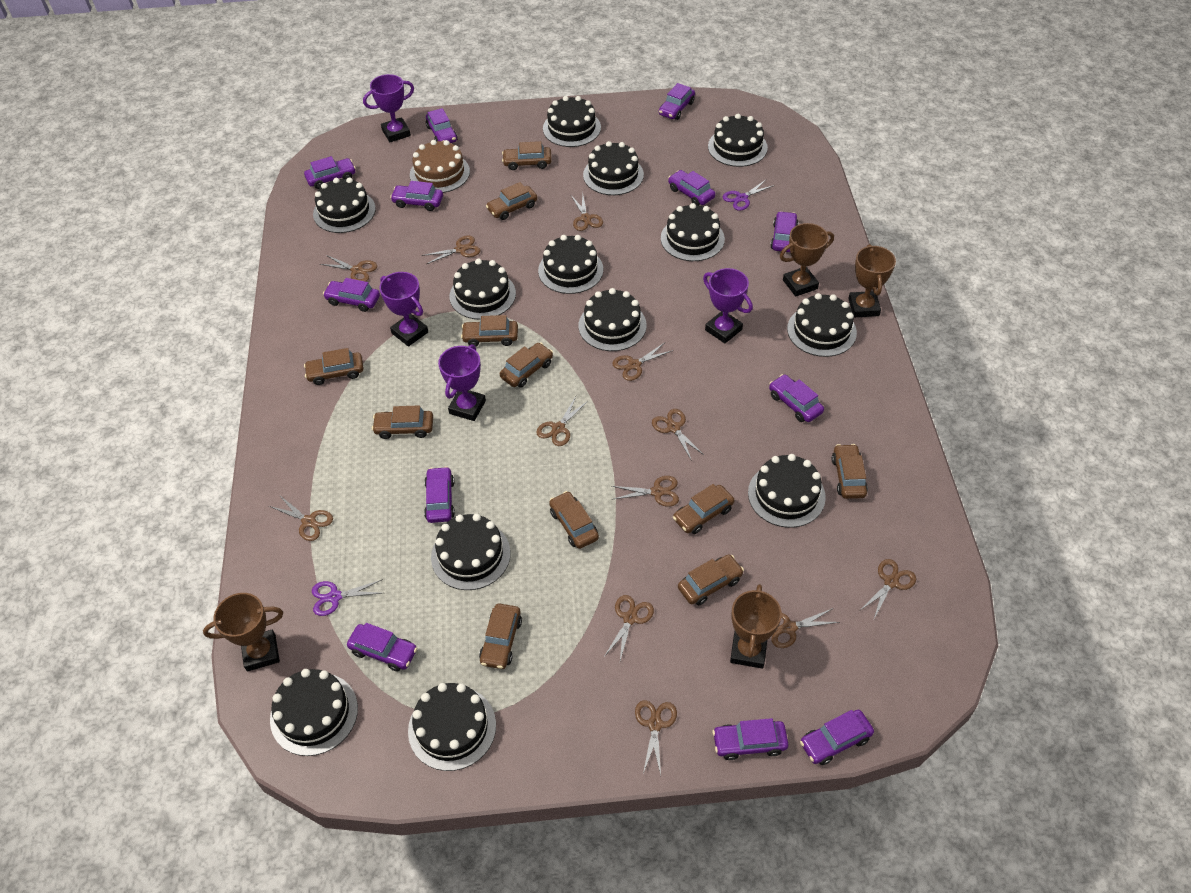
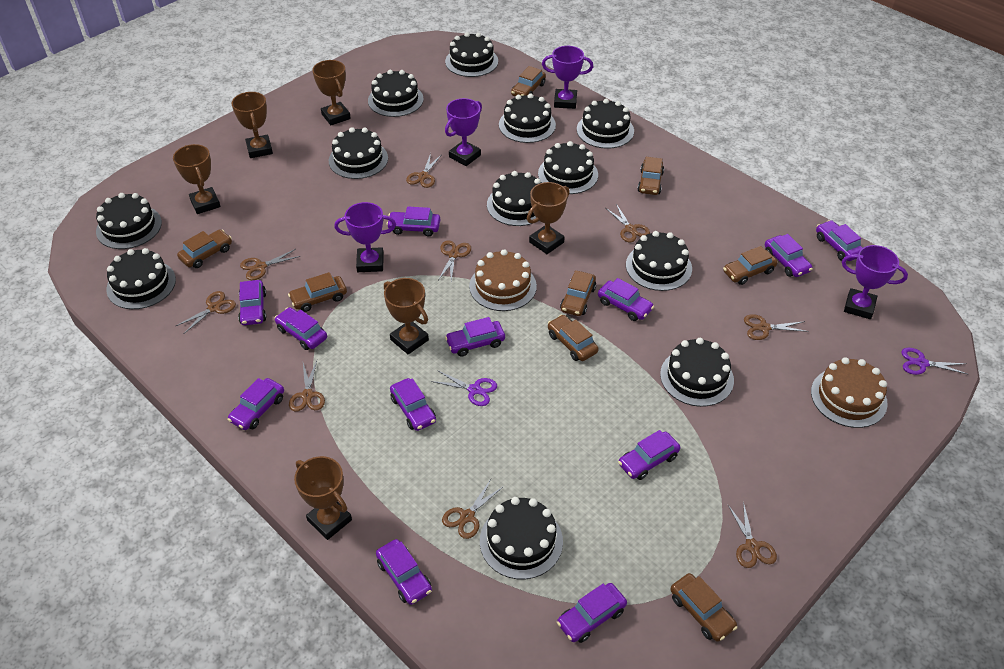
black cake: [270,669,358,756] [313,178,376,233] [408,683,496,771] [431,513,510,590] [450,258,516,320] [538,235,603,294] [543,96,601,147] [579,288,647,351] [583,141,644,195] [661,203,725,261] [708,114,768,167] [748,454,826,528] [787,293,857,357] = 13 -> [96,193,162,249] [106,248,176,309] [329,127,388,179] [368,70,424,117] [445,32,498,77] [480,497,563,579] [487,171,541,226] [499,93,556,143] [538,141,598,194] [577,99,634,149] [626,231,692,291] [660,338,734,407] = 12
brown cake: [410,140,470,193] = 1 -> [469,250,537,311] [811,357,888,428] = 2
brown car: [304,348,364,385] [372,405,433,439] [461,315,518,347] [479,604,522,669] [486,182,537,220] [500,343,553,388] [502,141,552,170] [549,491,599,549] [673,484,735,534] [678,554,744,606] [832,444,868,499] = 11 -> [177,229,232,268] [288,272,347,312] [511,66,546,97] [548,315,599,361] [560,270,596,316] [637,157,664,195] [670,573,738,642] [723,246,778,285] = 8
brown scissors: [269,495,333,541] [320,255,377,282] [422,235,480,264] [536,396,588,446] [571,194,603,231] [604,595,654,661] [611,476,679,507] [612,343,673,381] [635,700,677,775] [652,409,704,461] [772,608,839,648] [859,559,916,621] = 12 -> [176,291,236,334] [240,249,301,280] [289,361,325,412] [406,153,441,188] [438,240,471,281] [442,479,504,539] [606,204,650,242] [728,501,777,568] [744,314,808,340] = 9
brown trophy: [203,593,283,671] [730,584,782,669] [780,223,834,297] [848,244,896,317] = 4 -> [173,144,221,214] [232,92,273,158] [294,456,352,540] [313,60,351,125] [384,278,429,354] [527,182,570,254] = 6

